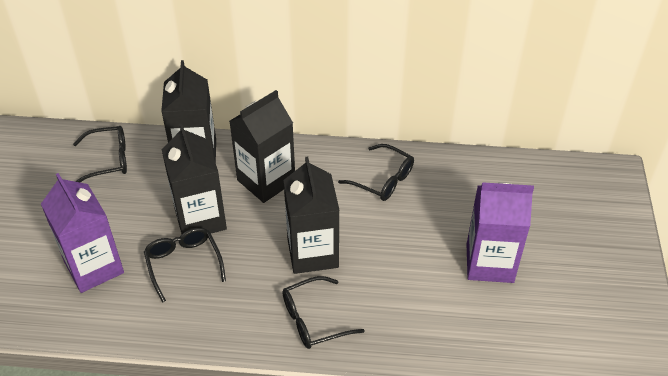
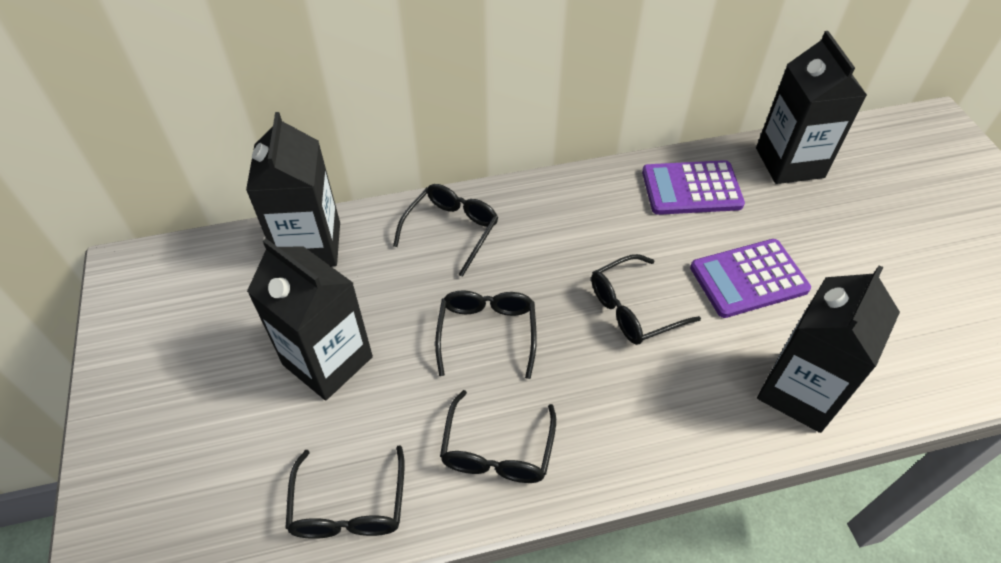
black glasses: [73,126,127,182] [144,227,226,303] [282,276,365,349] [338,144,414,201] = 4 -> [285,445,405,539] [393,184,498,277] [435,290,537,379] [440,390,556,483] [591,254,701,345] = 5
purple calculator: none = 0 -> [642,160,745,215] [690,239,811,318] = 2
purple carton: [41,173,124,293] [467,182,534,283] = 2 -> none = 0

